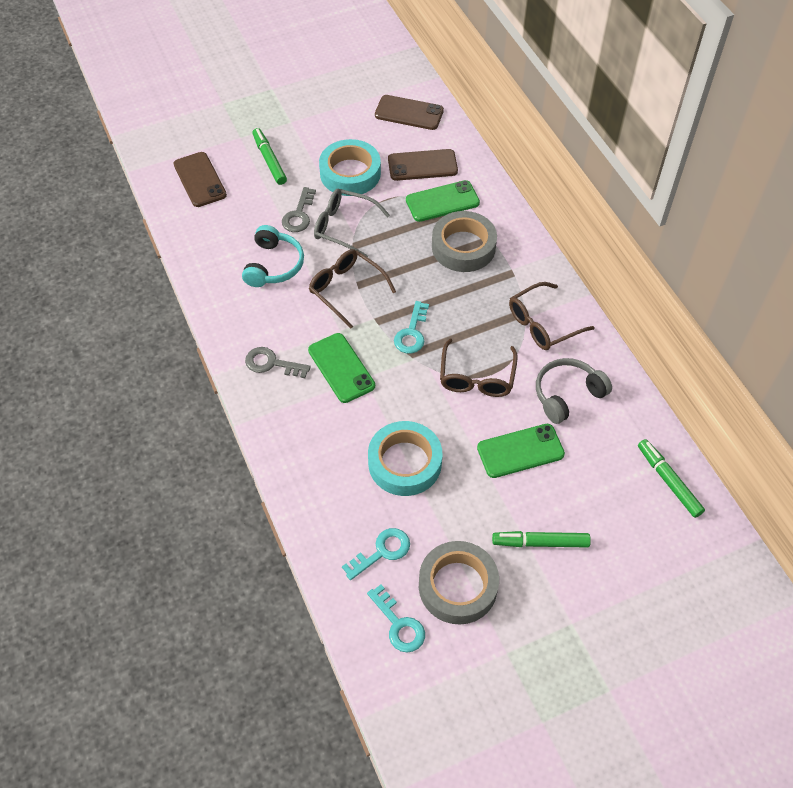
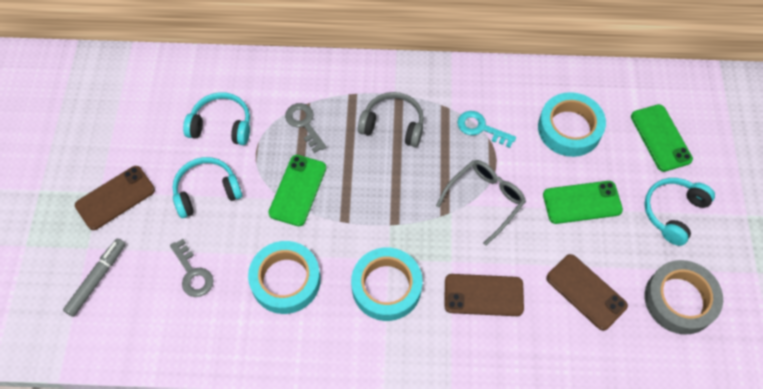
brown glasses: [309,249,396,329] [440,339,518,397] [509,282,595,350] = 3 -> none = 0
green marker: [252,128,287,185] [492,531,591,548] [638,439,705,518] = 3 -> none = 0
grey marker: none = 0 -> [63,238,125,317] = 1
grey tape: [419,541,499,625] [432,211,497,272] = 2 -> [645,260,723,335] = 1
turquoise headphones: [242,225,304,287] = 1 -> [172,157,242,218] [183,92,250,145] [644,178,715,246] = 3
turquoise key: [342,528,410,580] [367,585,425,652] [394,301,429,354] = 3 -> [457,111,516,148] = 1
turquoise tape: [319,139,381,196] [368,421,443,496] = 2 -> [248,241,321,314] [351,248,422,321] [538,92,606,157] = 3

